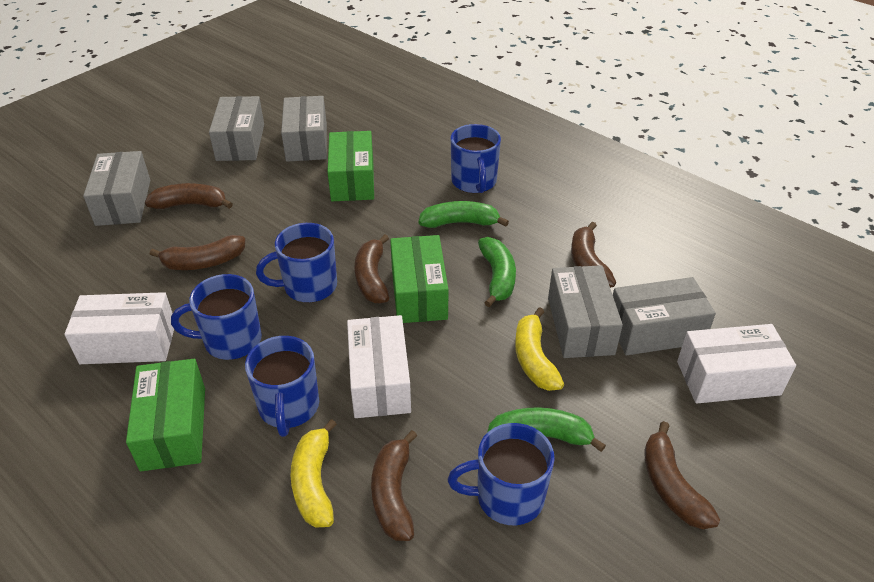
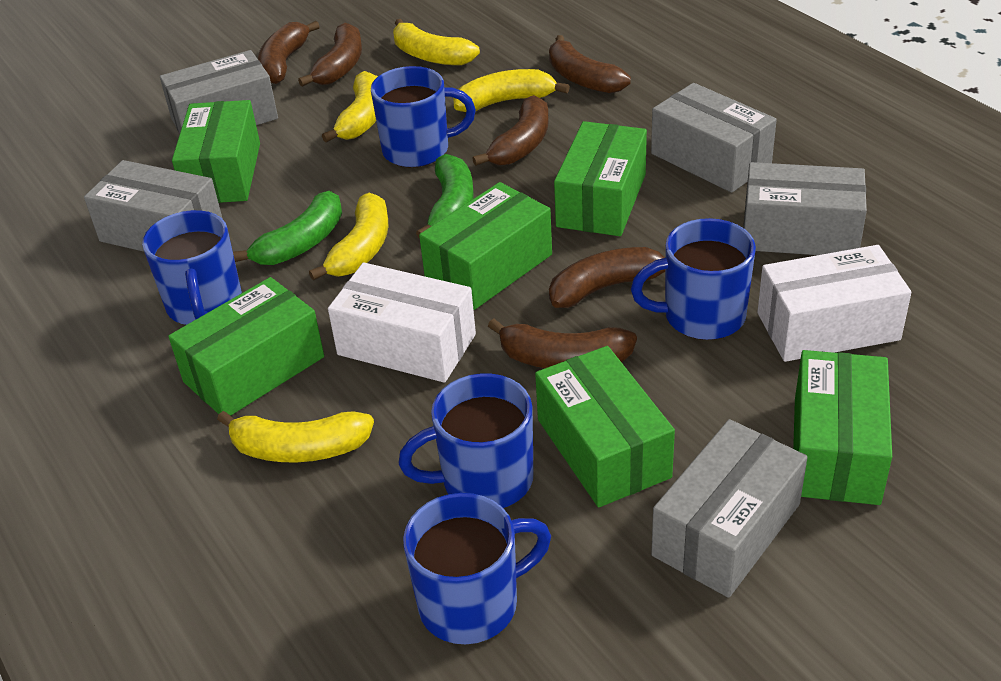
green banana: [419,201,509,228] [478,237,516,307] [487,407,606,452] = 3 -> [233,191,342,265] [416,154,474,239] = 2
green box: [126,359,205,471] [327,131,374,201] [390,235,449,323] = 3 -> [168,277,324,416] [172,100,260,203] [419,182,552,310] [535,346,675,507] [554,121,647,236] [793,350,892,505] = 6
white box: [64,292,174,364] [347,315,411,418] [677,324,796,404] = 3 -> [328,263,476,383] [757,245,912,362] = 2
yellow banana: [290,419,337,527] [515,307,564,391] = 2 -> [217,411,374,462] [309,193,388,281] [322,71,378,143] [393,19,480,65] [454,69,570,112] = 5

